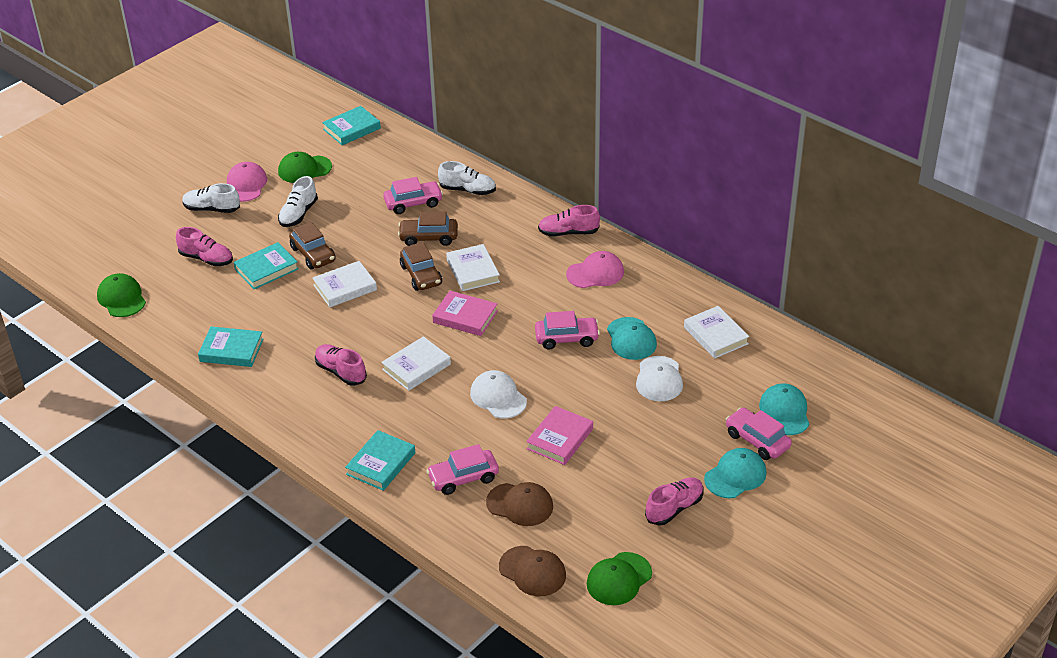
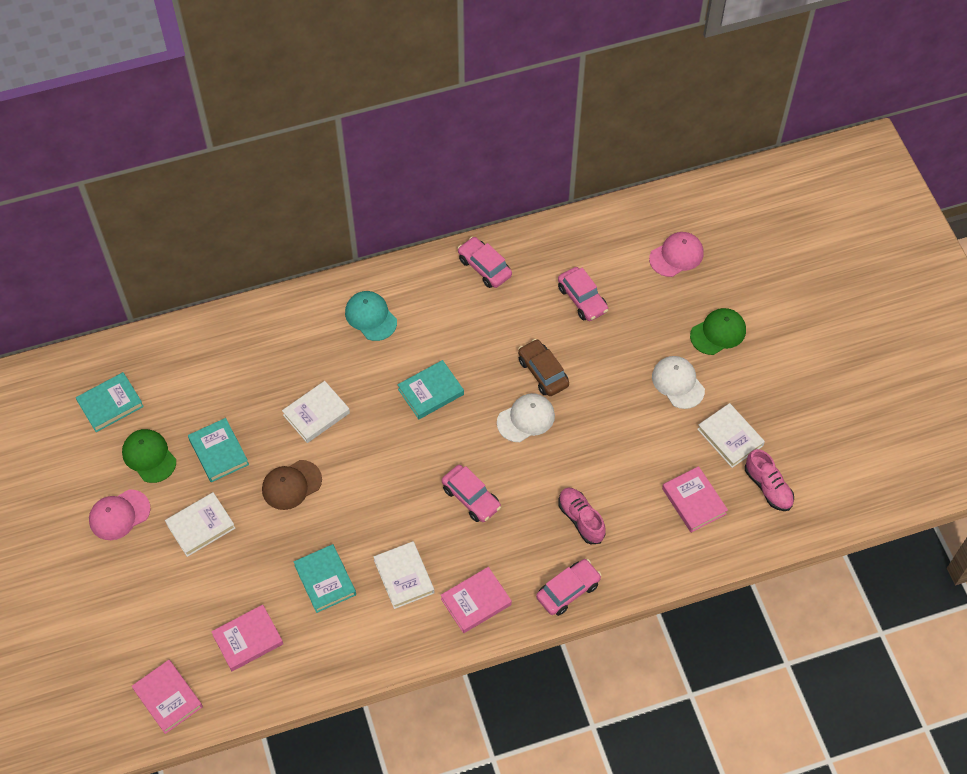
brown cap: [486,482,553,526] [499,546,566,596] = 2 -> [262,460,322,510] = 1
brown car: [289,222,336,269] [398,211,458,246] [400,242,442,291] = 3 -> [518,339,569,396] = 1
green cap: [97,273,146,317] [278,152,332,183] [587,552,652,605] = 3 -> [122,429,176,483] [690,308,746,355] = 2
pink book: [432,291,498,336] [526,406,593,465] = 2 -> [132,660,203,734] [211,605,283,671] [441,567,512,633] [662,466,728,533] = 4
pink shoe: [176,227,233,266] [315,344,367,386] [538,205,600,236] [645,477,704,526] = 4 -> [558,487,606,544] [745,449,794,511] = 2
turquoise cap: [607,317,657,360] [704,448,767,498] [759,383,809,435] = 3 -> [345,291,397,341] = 1
white shoe: [182,183,240,213] [278,176,318,227] [438,161,496,195] = 3 -> none = 0

